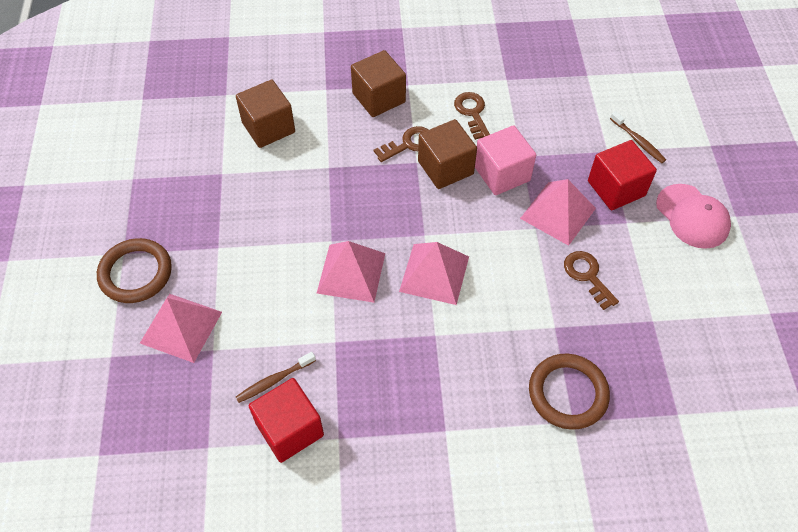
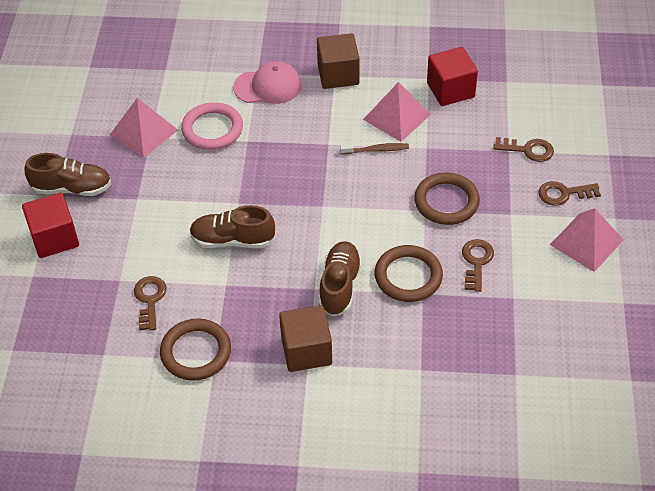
brown cube: [236,80,295,148] [351,50,406,117] [418,119,477,189] = 3 -> [279,305,332,372] [317,33,359,89] = 2
brown key: [374,126,428,162] [454,92,490,140] [564,251,619,310] = 3 -> [134,276,167,330] [462,239,494,292] [493,137,554,162] [538,181,601,206] = 4
brown ring: [97,238,172,303] [529,354,610,430] = 2 -> [160,319,231,381] [375,245,443,302] [414,173,480,225] = 3
brown shoe: none = 0 -> [24,153,111,196] [190,205,275,248] [319,241,362,316] = 3
brown toothbrush: [236,352,316,403] [610,111,666,163] = 2 -> [340,143,409,154] = 1
pink cube: [475,125,536,195] = 1 -> none = 0
pink pyramid: [140,294,222,363] [317,241,385,303] [399,242,469,305] [520,179,596,246] = 4 -> [110,98,178,158] [363,82,431,142] [550,208,624,272] = 3
pink ring: none = 0 -> [181,102,243,150] = 1

